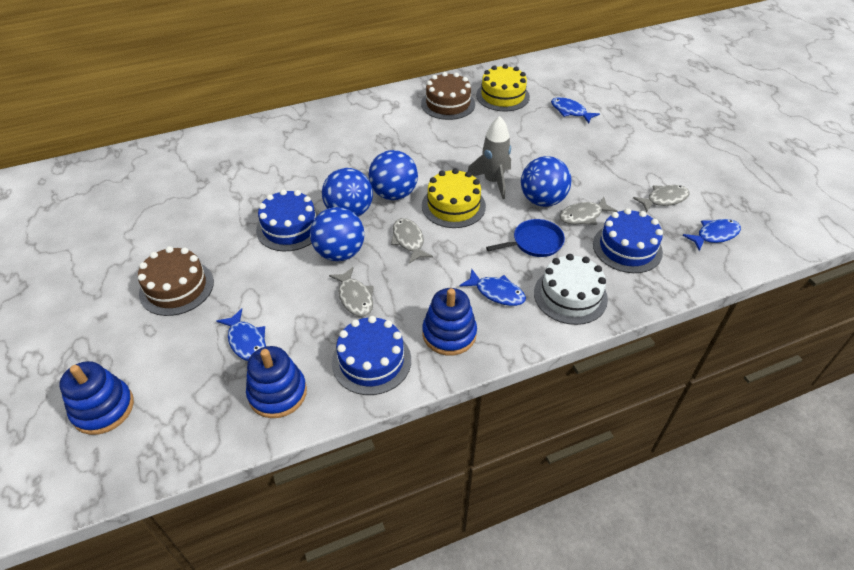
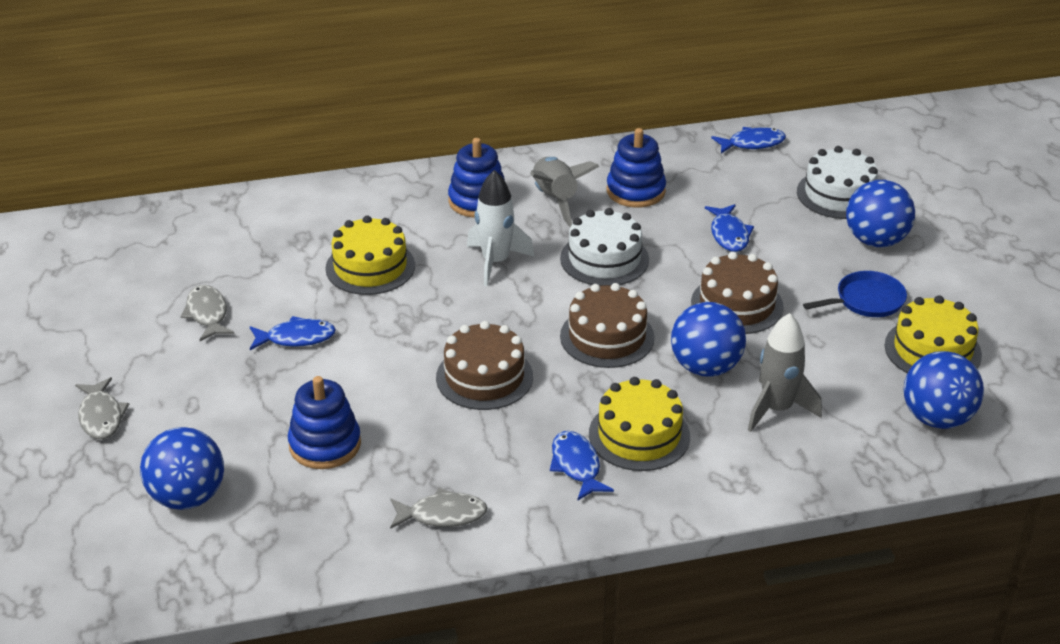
blue cake: [256,189,318,251] [332,316,411,395] [593,208,663,273] = 3 -> none = 0
brown cake: [138,246,214,316] [421,72,475,120] = 2 -> [436,321,533,410] [560,283,655,368] [691,252,784,334] = 3
grey fish: [329,267,374,317] [391,218,433,264] [559,197,617,225] [633,185,690,213] = 4 -> [75,377,129,439] [181,285,234,341] [390,488,487,529] = 3
grey rocket: [468,116,511,199] = 1 -> [530,157,600,227] [748,313,822,432] = 2
white cake: [534,254,608,325] = 1 -> [560,208,649,286] [797,146,878,219] = 2
white rocket: none = 0 -> [467,170,535,286] = 1
yellow cake: [422,168,486,228] [476,64,530,111] = 2 -> [325,216,415,295] [589,377,690,471] [884,295,982,373] = 3

